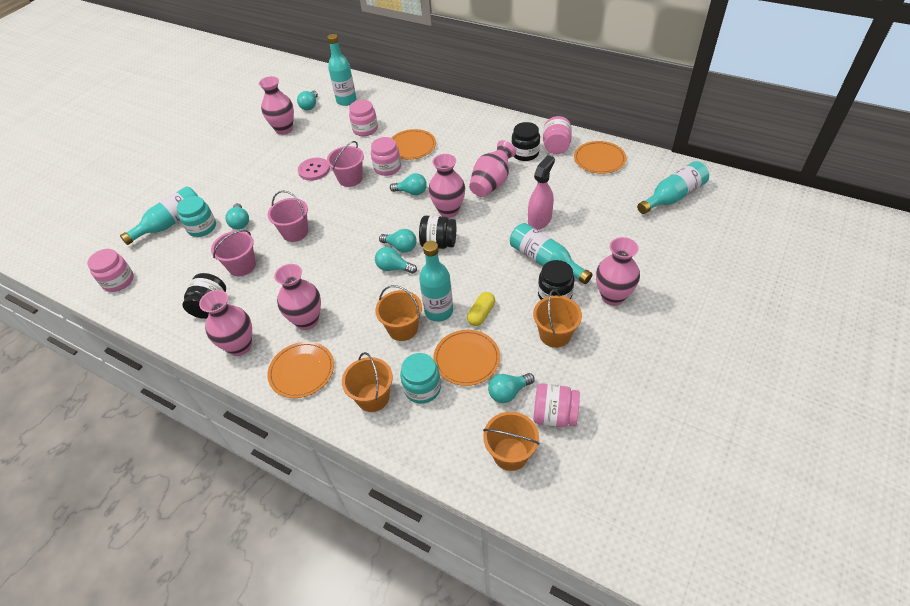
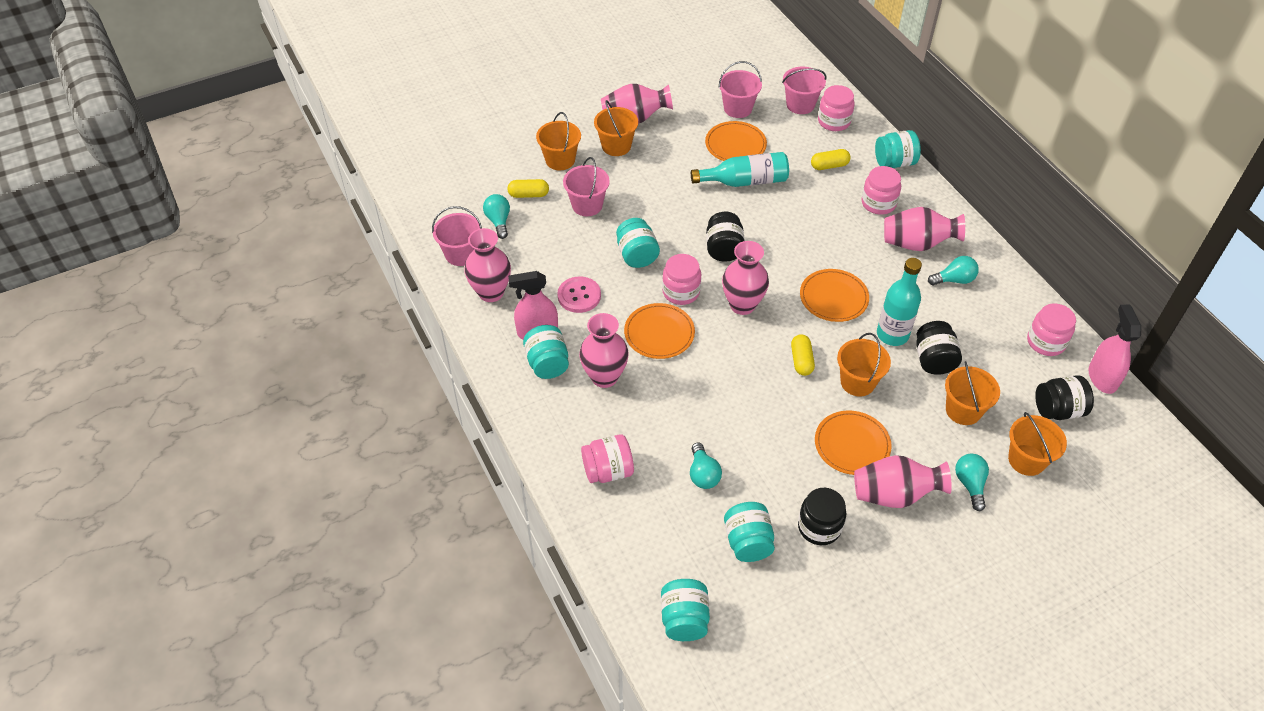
orange bucket: [342,352,393,412] [375,285,422,341] [483,412,540,471] [533,289,582,348] = 4 -> [536,112,581,170] [594,100,638,156] [837,333,891,396] [945,361,1000,425] [1008,412,1067,476] = 5
pink bucket: [211,230,256,276] [268,191,308,242] [327,141,364,187] = 3 -> [432,206,482,266] [563,157,610,216] [719,61,762,118] [782,67,827,114] = 4
pink spray bottle: [528,155,555,230] = 1 -> [508,271,558,339] [1088,304,1141,394] = 2
turquoise bottle: [120,186,199,245] [327,34,356,106] [419,241,453,322] [510,223,592,284] [637,161,709,214] = 5 -> [691,152,789,187] [877,258,922,346] = 2
turquoise jar: [177,196,216,237] [400,353,441,404] = 2 -> [523,325,569,379] [616,218,660,268] [661,579,710,641] [724,502,775,562] [875,130,921,168] = 5
turquoise light bulb: [225,203,249,230] [297,90,318,110] [375,247,417,274] [379,229,417,253] [390,173,427,196] [488,373,535,403] = 6 -> [483,194,510,239] [690,443,722,489] [928,256,979,285] [955,454,989,511] = 4
yellow capsule: [467,292,495,326] = 1 -> [507,179,549,198] [791,334,815,376] [811,149,851,170] = 3

